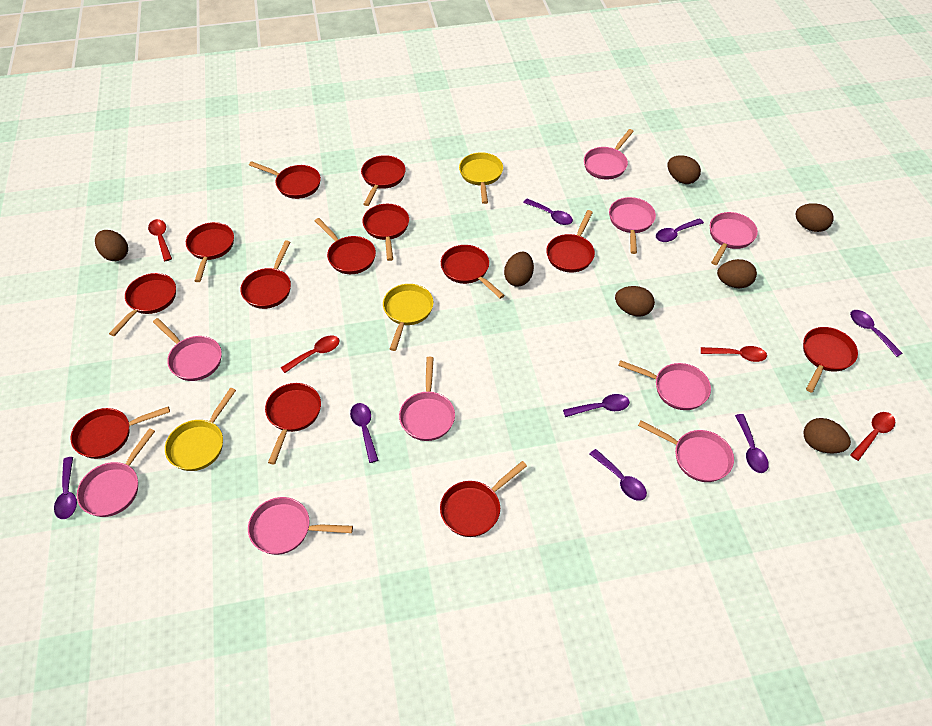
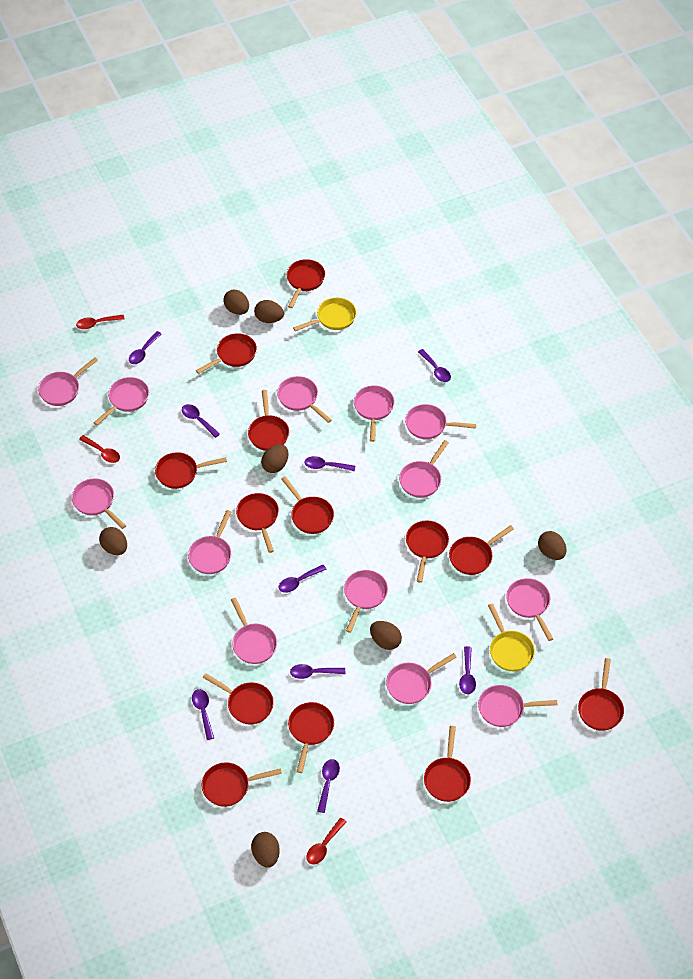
pink pan: [77,428,155,517] [153,318,222,381] [248,497,353,555] [399,357,455,441] [584,129,634,180] [609,197,656,254] [618,360,711,410] [638,421,734,482] [710,212,758,265] = 9 -> [38,357,98,406] [72,478,126,529] [94,377,149,425] [188,510,231,574] [231,598,277,664] [277,376,332,423] [344,570,388,633] [354,385,395,442] [386,653,457,704] [399,440,449,498] [405,404,476,439] [478,685,557,727] [506,578,553,641] = 13
purple spoon: [54,457,77,519] [350,403,379,463] [523,199,573,225] [563,394,630,417] [590,449,647,501] [656,218,704,242] [735,414,769,473] [850,310,902,357] = 8 -> [129,331,162,364] [182,404,220,438] [192,689,214,740] [279,565,327,593] [290,664,345,679] [304,456,355,471] [317,759,340,813] [418,349,451,382] [459,646,476,694] = 9
red spoon: [148,219,172,261] [281,336,339,373] [701,346,767,362] [850,412,895,461] = 4 -> [76,315,124,329] [79,435,120,463] [307,818,346,864] = 3
yellow pan: [165,388,236,471] [383,284,433,351] [459,152,503,204] = 3 -> [293,298,356,331] [488,603,535,671] = 2

